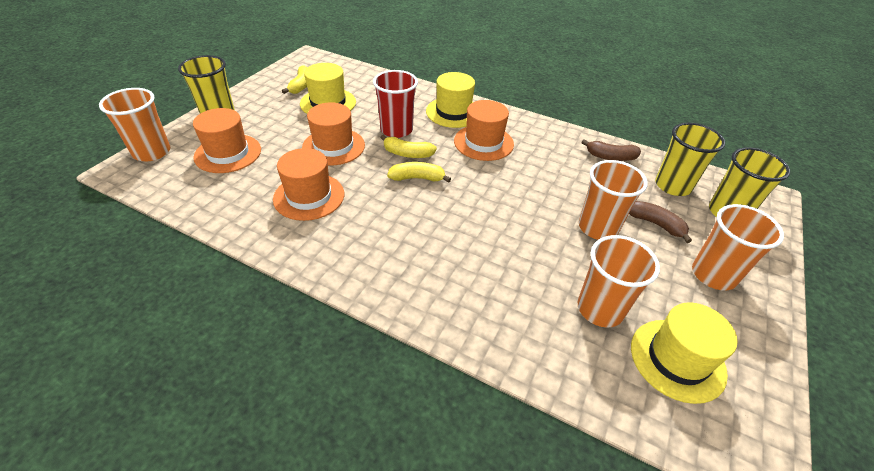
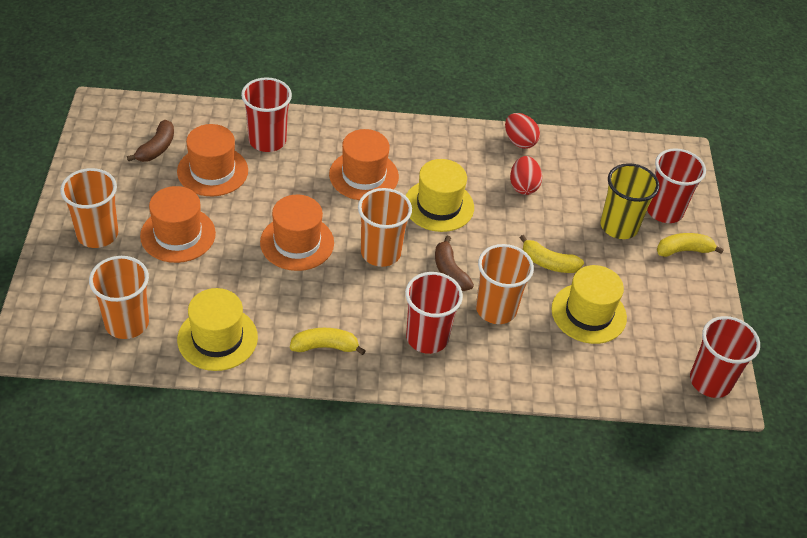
red cup: [373,70,418,138] = 1 -> [241,77,292,152] [405,272,463,354] [647,148,706,223] [690,316,760,398] = 4
red egg: none = 0 -> [505,113,540,149] [510,156,542,195] = 2
yellow cup: [178,55,235,114] [655,123,725,196] [709,147,790,217] = 3 -> [600,163,660,239] = 1

